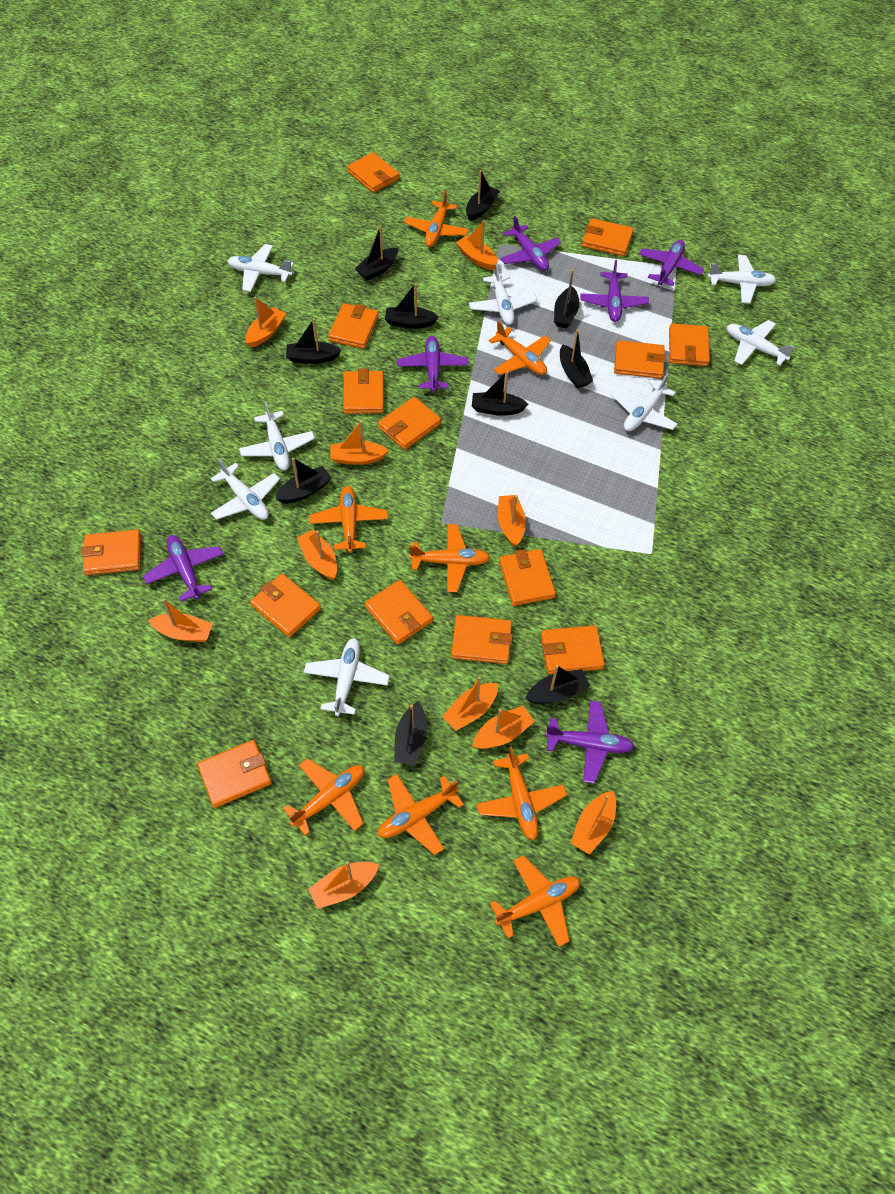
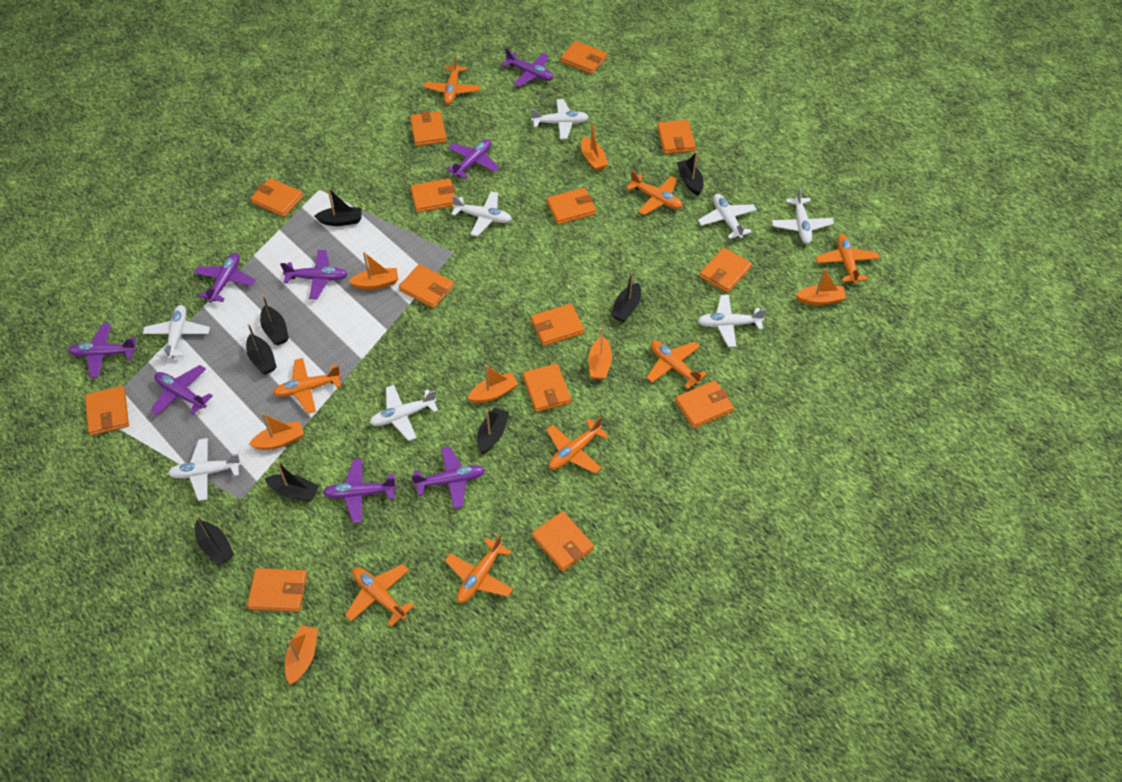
black boat: [276,457,332,503] [286,318,341,364] [355,226,398,281] [385,283,439,329] [394,702,427,765] [466,170,500,221] [472,371,529,416] [525,665,590,704] [554,270,579,328] [560,329,593,388] = 10 -> [195,515,234,565] [246,324,277,375] [260,295,289,346] [265,462,319,501] [314,188,362,226] [477,407,509,454] [611,272,641,322] [677,151,704,196] = 8
orange boat: [148,599,213,642] [245,297,286,348] [297,530,337,580] [308,861,379,909] [330,421,389,465] [442,676,498,731] [456,221,498,270] [472,706,535,749] [498,495,526,547] [571,791,616,855] = 10 -> [249,413,304,450] [285,625,318,685] [348,252,398,290] [467,365,518,403] [581,122,608,171] [588,328,612,380] [796,268,846,305] = 7
purple plane: [143,535,223,602] [397,336,469,392] [500,216,561,271] [545,701,635,783] [581,260,649,322] [639,240,704,286] = 6 -> [68,323,137,378] [151,365,213,415] [194,253,256,303] [280,250,348,299] [323,459,397,523] [411,446,485,509] [446,139,499,179] [502,48,553,87] = 8

